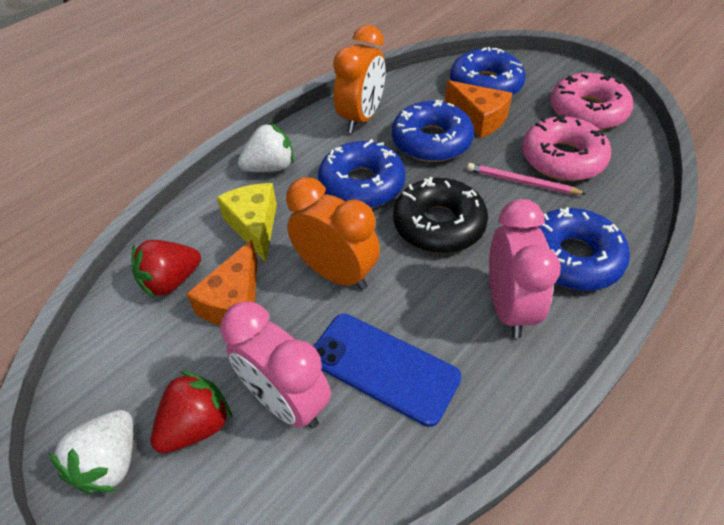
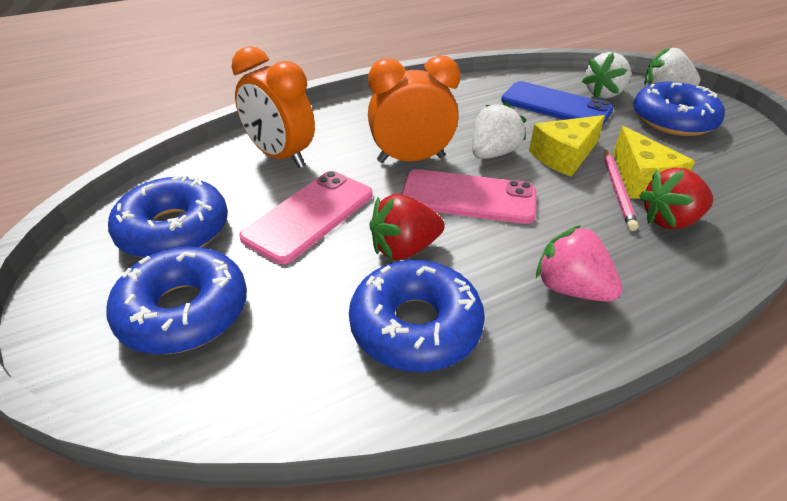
black donut: [393,177,488,253] = 1 -> none = 0
orange cheese: [186,239,258,326] [445,80,512,138] = 2 -> none = 0
pink clock: [221,301,331,429] [489,199,561,338] = 2 -> none = 0
pink donut: [522,114,611,181] [550,73,633,130] = 2 -> none = 0
pink phone: none = 0 -> [239,171,373,264] [401,169,536,224] = 2
pink strawberry: none = 0 -> [536,225,623,302] = 1
white strawberry: [48,410,133,494] [238,122,294,172] = 2 -> [472,102,527,159] [582,52,631,99] [644,46,701,86] = 3
yellow cheese: [216,183,277,262] = 1 -> [529,115,605,177] [613,126,695,199] = 2

